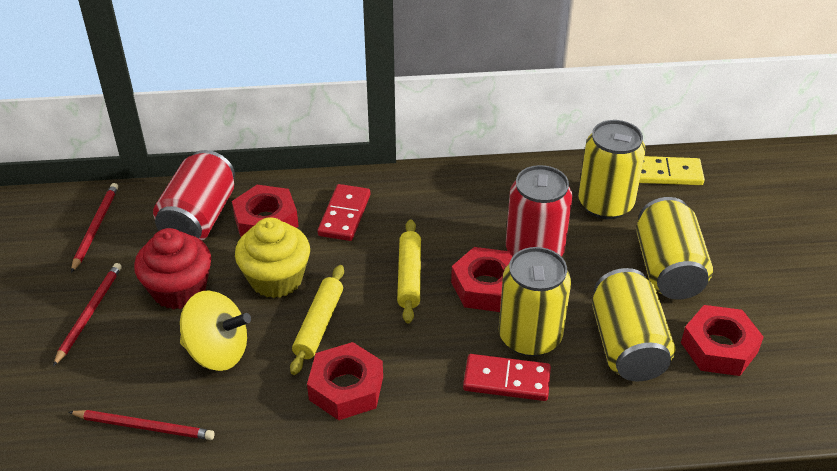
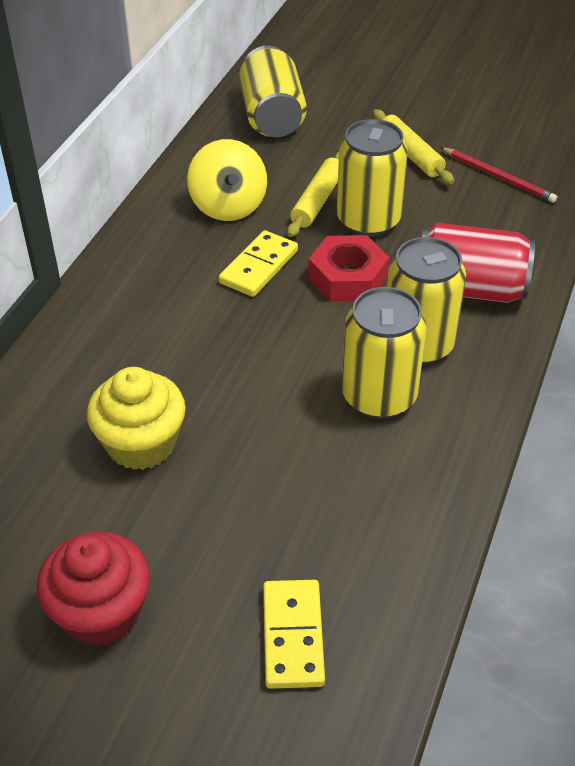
red can: [153,150,235,240] [506,165,573,257] = 2 -> [422,223,535,303] = 1
red domino: [317,184,371,241] [463,354,551,401] = 2 -> none = 0
red nut: [232,185,299,237] [307,342,383,420] [451,247,512,312] [681,305,764,376] = 4 -> [308,235,389,301] = 1
red pencil: [53,263,122,366] [69,410,215,440] [71,183,118,273] = 3 -> [440,147,557,203] = 1
yellow domino: [639,156,705,185] = 1 -> [219,230,298,297] [263,580,325,689] = 2

